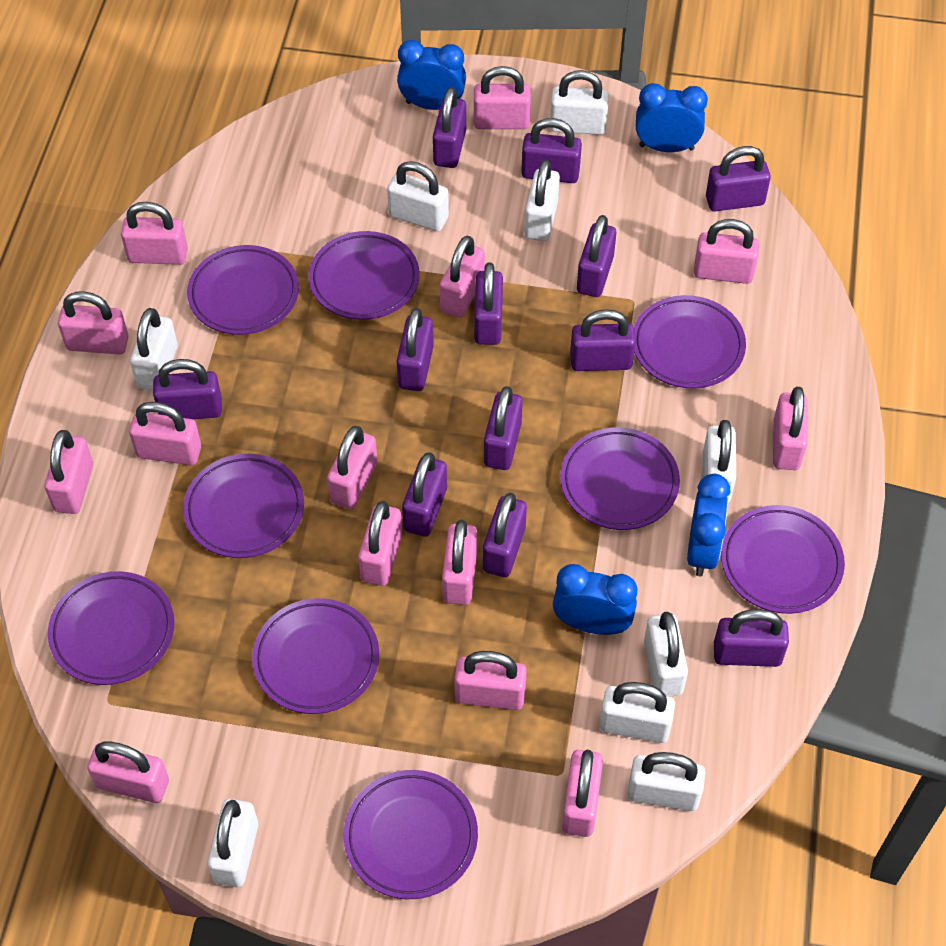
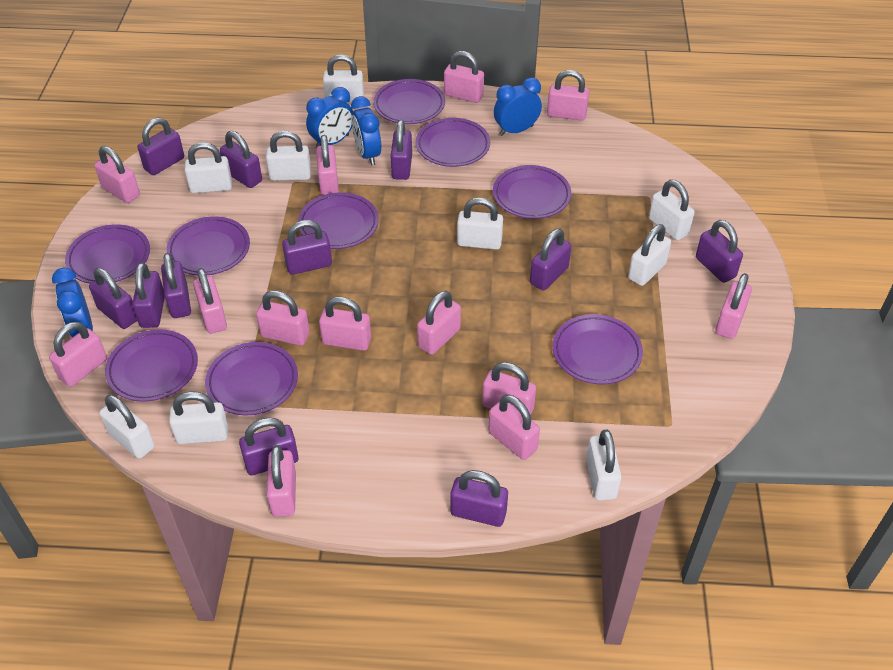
pink padlock: [45,430,93,514] [58,291,129,355] [87,741,169,803] [121,202,188,265] [129,402,201,465] [327,426,378,509] [358,501,402,586] [440,235,485,317] [442,520,477,605] [454,651,527,710] [474,66,531,129] [562,750,603,837] [694,219,759,284] [773,387,808,470] = 14 -> [49,322,107,387] [94,146,140,203] [193,268,227,334] [256,290,310,346] [267,445,296,517] [316,135,339,195] [319,297,371,351] [417,291,461,355] [444,51,484,103] [482,362,536,415] [488,394,540,460] [547,70,589,121] [715,273,752,339] = 13
purple padlock: [153,359,222,419] [397,308,434,391] [402,452,447,537] [433,87,466,168] [474,263,503,345] [483,493,527,577] [484,386,523,470] [521,118,582,183] [570,309,636,371] [577,215,616,297] [706,146,771,211] [714,609,789,667] = 12 -> [89,268,137,329] [132,262,165,328] [138,117,184,175] [161,253,191,318] [220,131,262,188] [239,418,298,475] [282,220,332,275] [391,120,412,180] [451,470,508,527] [530,229,572,291] [696,220,743,283] = 11

